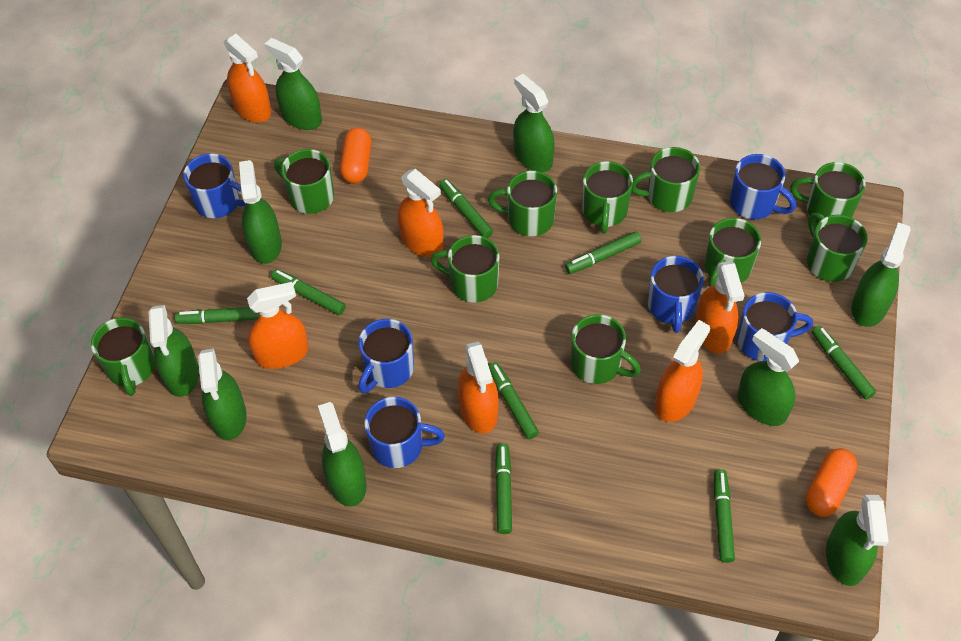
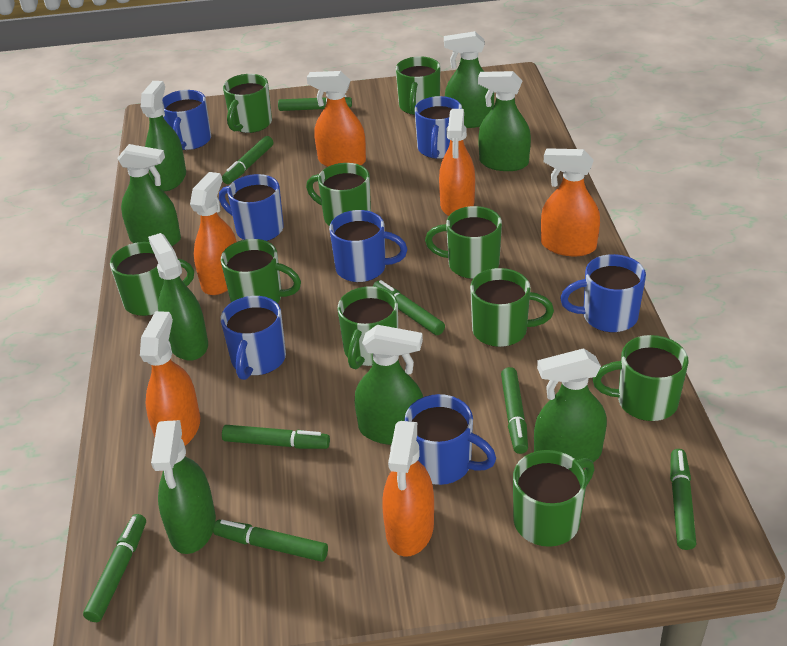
blue mug: [183,154,246,218] [358,319,414,393] [365,397,445,468] [648,256,704,333] [730,154,796,219] [737,292,813,361] = 6 -> [162,90,211,150] [219,174,284,241] [221,296,286,380] [329,210,408,282] [404,394,496,485] [415,96,462,159] [560,254,646,332] = 7
green spray bottle: [149,305,199,397] [198,348,247,440] [239,160,282,264] [265,38,322,130] [318,402,367,507] [513,74,555,172] [737,328,799,426] [826,495,889,586] [851,222,911,327] = 9 -> [117,144,181,246] [141,81,186,191] [148,233,208,361] [151,420,216,554] [354,325,423,445] [444,31,494,128] [478,71,531,171] [534,348,607,462] = 8
orange capsule: [340,128,371,184] [806,448,858,517] = 2 -> none = 0

